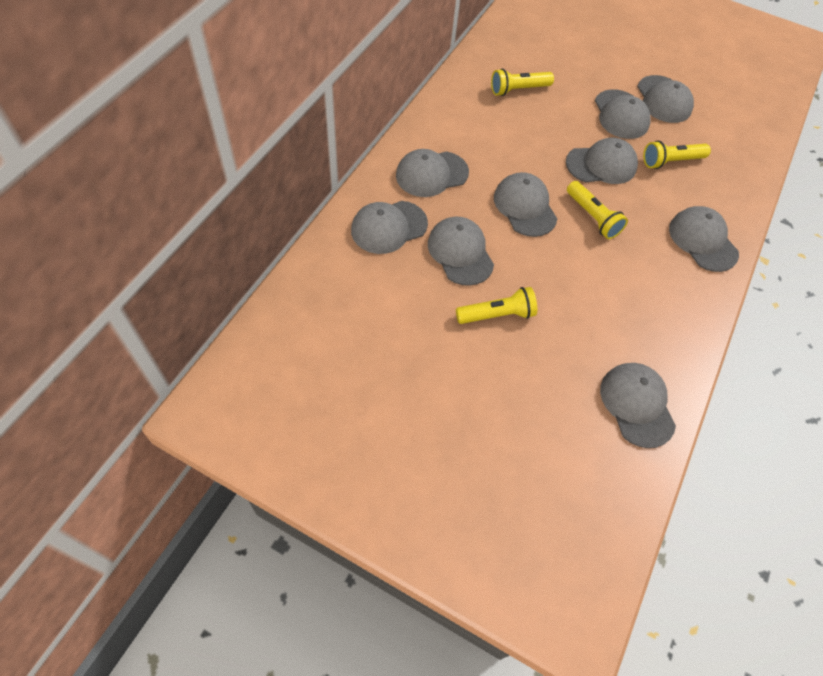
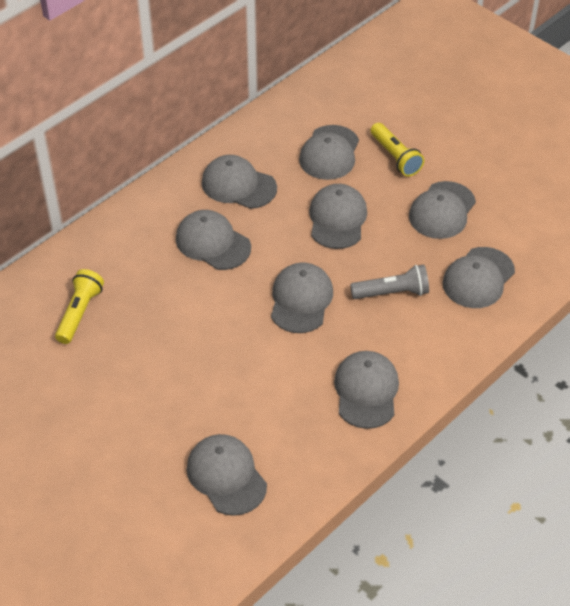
grey flashlight: none = 0 -> [350,265,429,299] = 1
yellow flashlight: [456,287,537,324] [491,69,554,96] [567,181,628,239] [643,141,711,169] = 4 -> [55,269,104,344] [371,123,424,177] = 2

